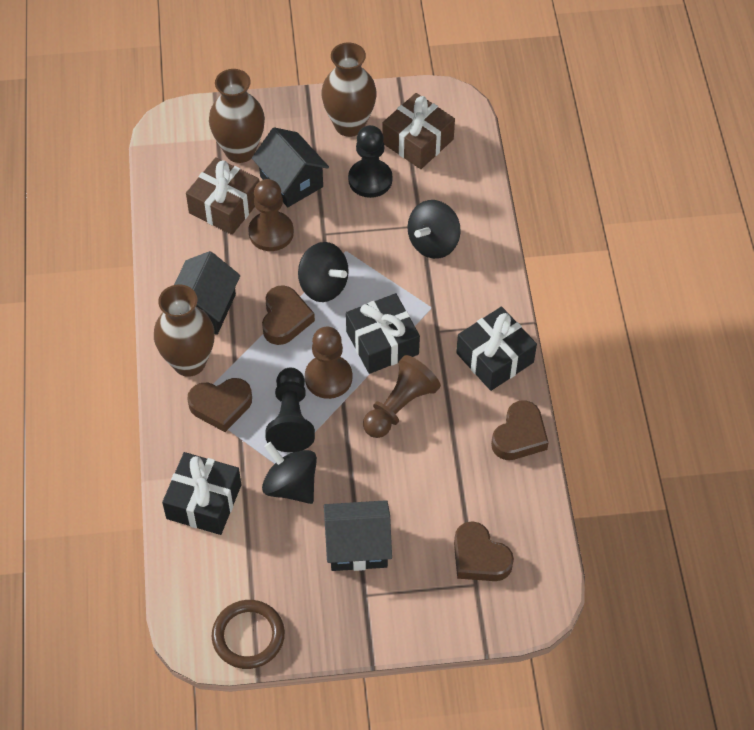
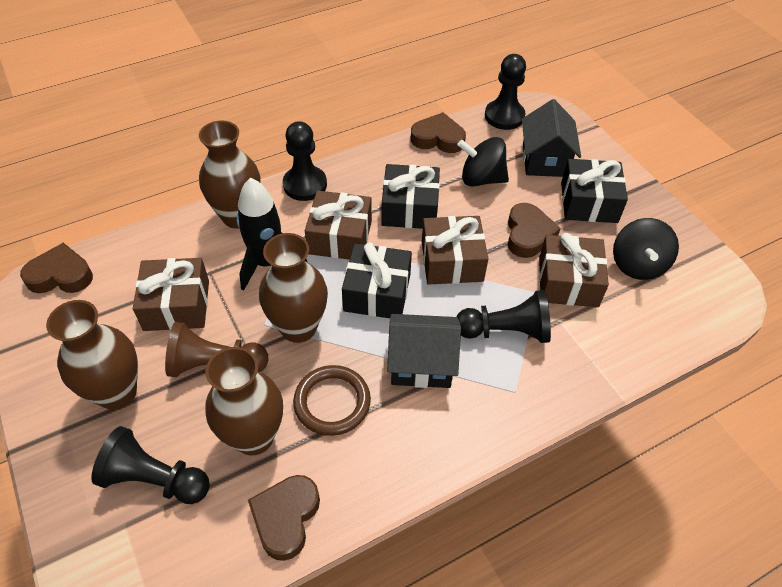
black house: [174,251,240,335] [252,127,329,207] [324,500,392,571] = 3 -> [387,314,461,388] [522,99,581,177] = 2
black pawn: [265,368,315,452] [348,125,392,198] = 2 -> [91,426,210,504] [283,121,327,201] [456,290,551,343] [485,54,526,130] = 4
black rocket: none = 0 -> [237,178,308,291] = 1
black spinning top: [262,442,317,504] [298,242,349,302] [407,200,461,259] = 3 -> [457,137,509,187] [613,218,679,280] = 2
brown gift: [186,157,260,235] [382,93,455,169] = 2 -> [133,258,209,331] [305,191,372,260] [422,216,489,285] [539,233,609,307] = 4
brown pawn: [248,179,294,251] [305,327,352,399] [363,355,441,438] = 3 -> [165,322,268,377] = 1
brown vase: [154,284,215,377] [209,69,265,163] [321,42,377,137] = 3 -> [46,300,138,410] [199,121,260,229] [205,347,283,455] [259,233,328,343] = 4

